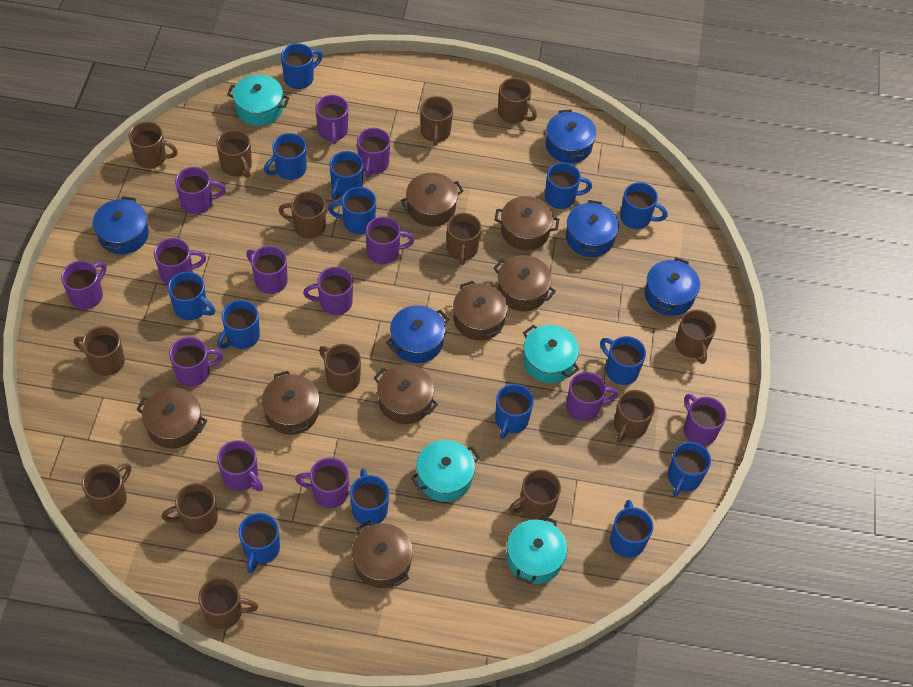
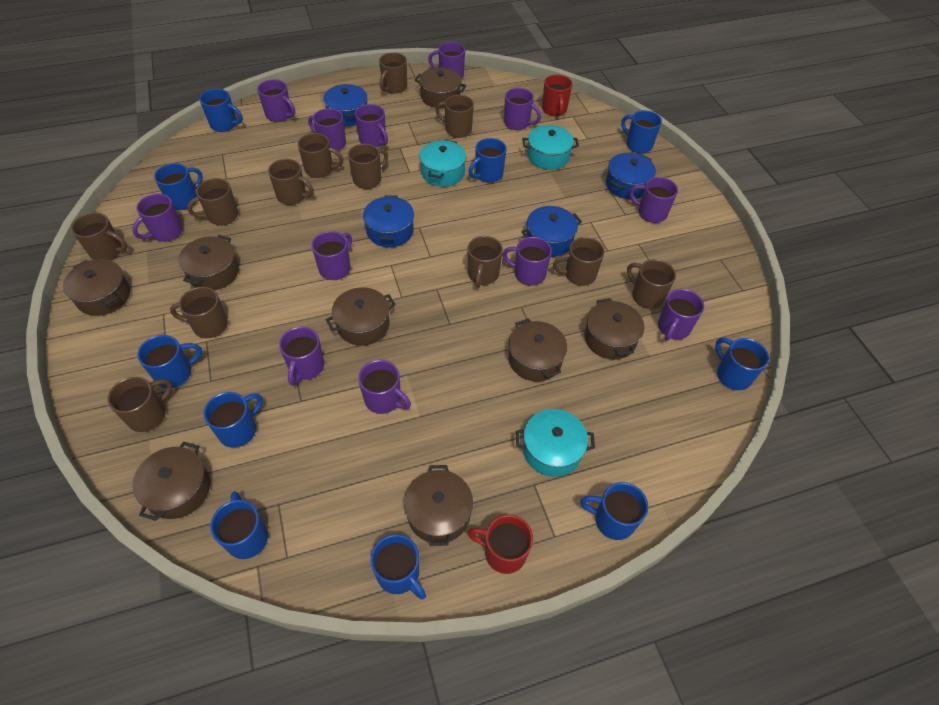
blue mug: [168,272,215,320] [217,300,260,349] [239,513,280,573] [264,133,307,180] [281,43,323,89] [328,187,376,234] [329,151,363,200] [350,469,389,526] [495,384,534,439] [545,162,592,209] [600,336,646,385] [610,500,653,558] [620,182,668,229] [668,442,711,497] = 14 -> [137,335,202,388] [154,163,203,210] [199,89,243,132] [203,392,263,448] [210,491,268,559] [370,534,426,600] [469,138,507,183] [580,482,648,540] [621,110,662,153] [715,338,769,390] = 10
blue pot: [93,196,149,254] [386,305,449,363] [546,109,596,163] [566,200,619,257] [645,257,700,316] = 5 -> [323,84,367,127] [363,195,414,247] [521,206,582,257] [606,153,656,199] = 4
brown mug: [74,326,125,376] [82,463,131,515] [129,122,178,169] [162,483,218,534] [198,577,258,629] [216,130,252,178] [279,191,326,239] [319,344,361,393] [420,96,453,146] [446,213,481,265] [498,78,537,124] [509,469,561,520] [614,390,655,443] [675,310,716,364] = 14 -> [71,212,128,260] [107,377,172,432] [170,287,228,338] [187,178,238,226] [268,159,314,205] [298,133,344,178] [348,144,388,189] [379,52,407,94] [435,95,474,138] [467,236,503,287] [553,237,605,286] [627,259,676,309] = 12
purple mug: [61,261,106,310] [154,238,206,285] [169,337,224,387] [175,167,226,214] [217,440,263,491] [246,246,288,294] [295,458,349,508] [303,267,353,315] [315,95,348,144] [357,128,390,178] [366,217,415,264] [566,372,618,421] [684,394,727,446] = 13 -> [132,194,182,242] [257,79,295,122] [279,327,324,386] [308,108,346,151] [312,231,352,280] [355,104,388,147] [358,360,411,414] [428,42,465,79] [502,237,552,286] [504,88,541,130] [629,177,678,223] [658,289,704,341] = 12
red mug: none = 0 -> [468,515,533,574] [542,75,573,116] = 2
turquoise pot: [227,75,289,126] [411,440,480,502] [506,515,567,584] [523,325,579,383] = 4 -> [419,140,466,187] [516,409,595,477] [522,125,579,170] = 3

